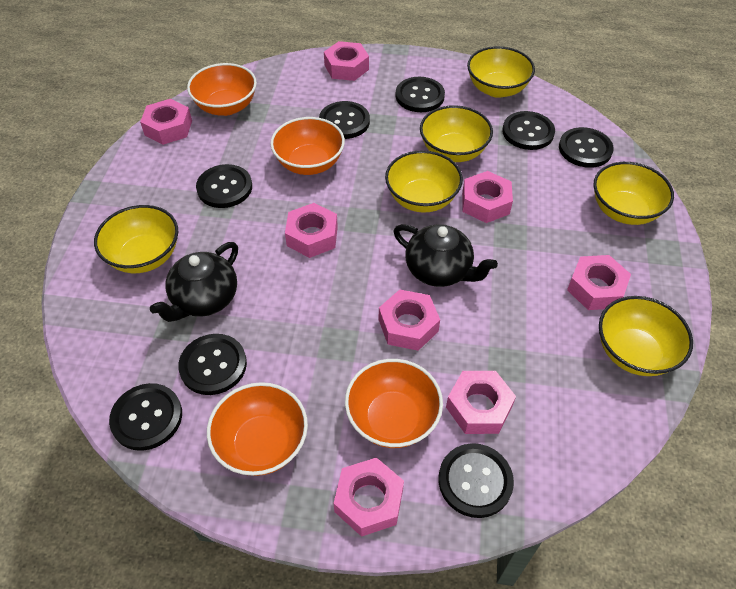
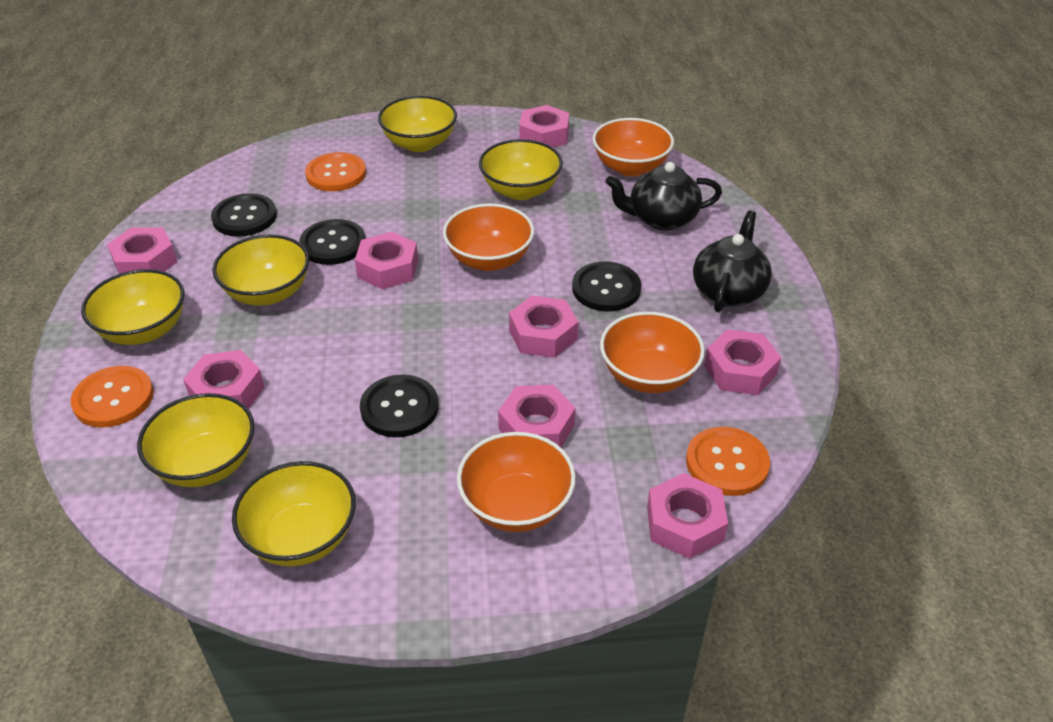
black button: [109,383,182,451] [178,334,247,395] [196,164,252,208] [319,101,370,139] [396,77,445,112] [439,443,514,518] [502,111,555,150] [559,127,614,168] = 8 -> [211,193,277,237] [299,219,366,265] [360,374,438,437] [572,261,641,311] = 4
orange button: none = 0 -> [71,366,154,427] [305,152,366,191] [686,427,770,496] = 3

